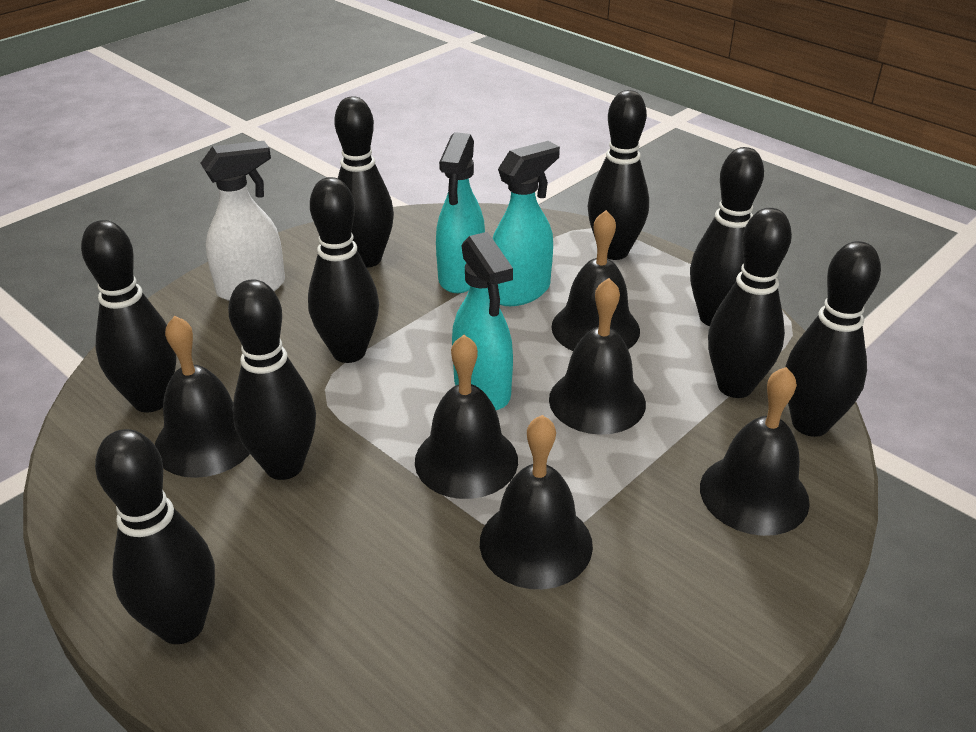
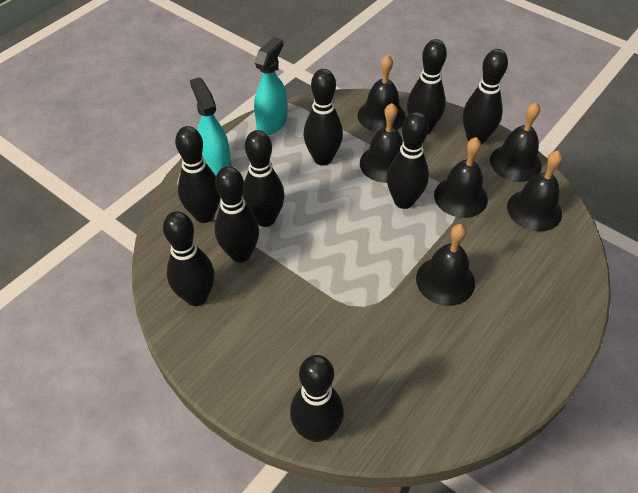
turquoise spray bottle: [436,132,485,293] [452,232,513,410] [492,141,560,306] = 3 -> [190,77,231,176] [254,37,287,135] = 2
white spray bottle: [200,141,285,301] = 1 -> none = 0

